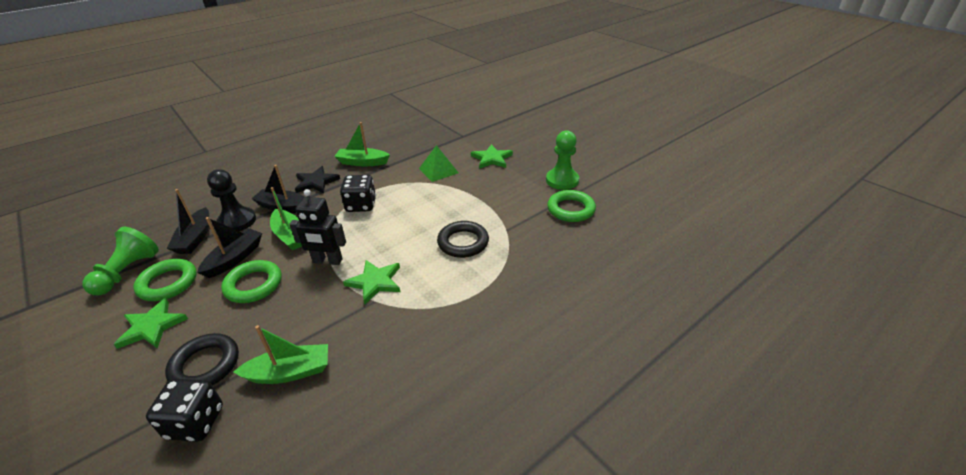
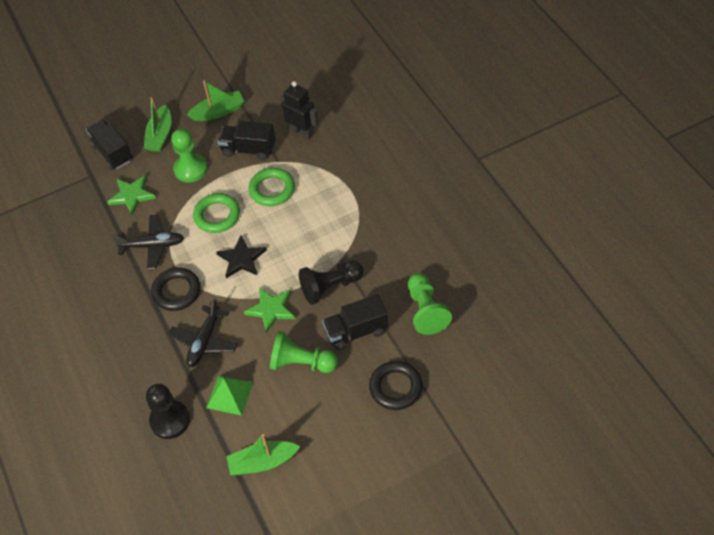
black boat: [167,189,209,254] [197,217,262,278] [251,165,305,213] = 3 -> none = 0
black dice: [146,379,223,442] [340,175,376,212] = 2 -> none = 0
black pawn: [207,169,256,231] = 1 -> [146,384,190,439] [299,261,363,305] = 2
black plane: none = 0 -> [113,214,184,270] [169,298,238,367] = 2
black truck: none = 0 -> [86,119,133,170] [218,121,276,161] [322,294,388,350] = 3
green pawn: [82,227,159,295] [546,130,579,190] = 2 -> [171,128,208,183] [270,331,338,373] [408,273,452,335] = 3
green ring: [133,259,197,301] [221,260,281,303] [547,190,596,222] = 3 -> [193,193,240,233] [249,168,295,206] = 2
green star: [114,298,188,349] [343,260,400,304] [471,144,513,169] = 3 -> [107,175,156,215] [244,287,295,333] = 2

